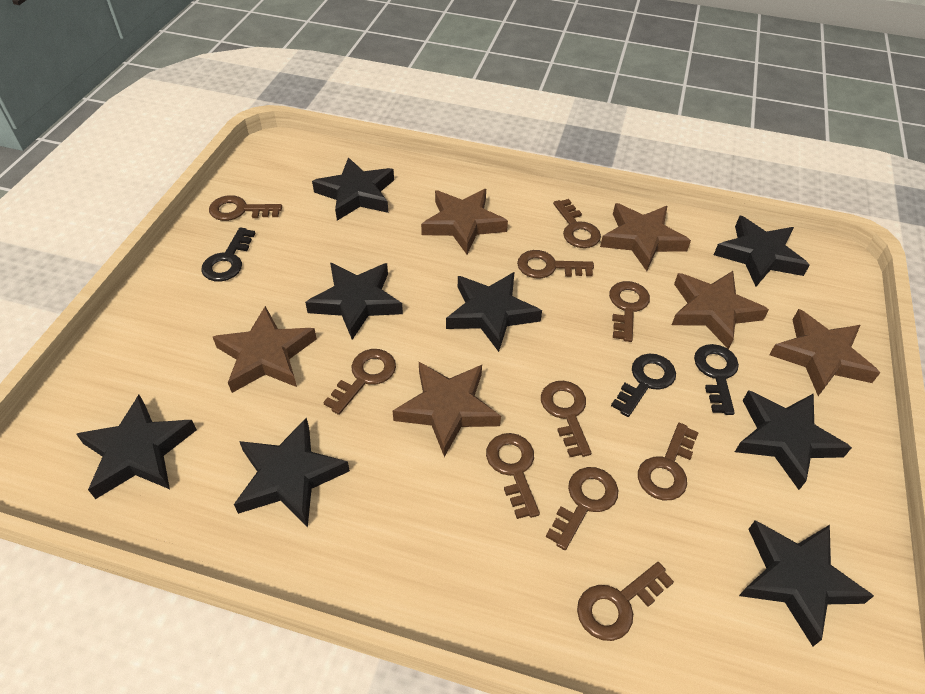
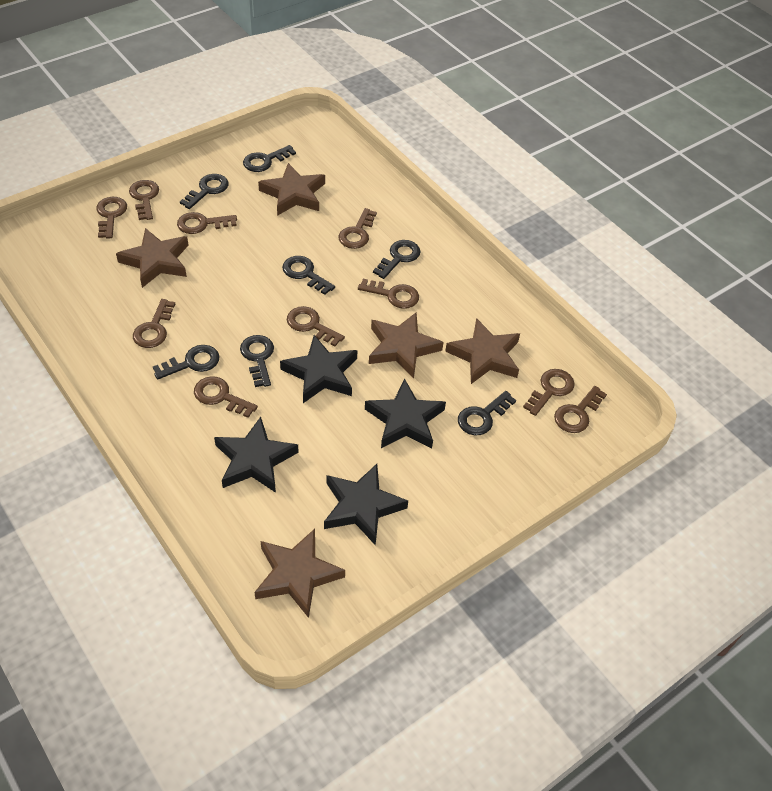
black key: [201,227,256,282] [611,354,676,417] [694,344,739,415] = 3 -> [153,345,220,380] [180,174,229,209] [240,335,274,387] [243,145,296,172] [282,256,335,295] [373,240,420,279] [458,391,516,435] = 7
black star: [76,395,197,499] [234,417,350,527] [305,263,403,340] [312,157,394,221] [446,272,542,352] [714,216,809,287] [735,390,852,490] [739,520,874,646] = 8 -> [214,417,299,493] [280,335,358,403] [324,464,408,546] [365,379,446,449] = 4
brown star: [213,306,317,393] [393,362,501,457] [421,189,508,254] [600,203,691,271] [672,271,769,349] [769,309,880,396] = 6 -> [116,228,189,288] [255,529,345,618] [258,163,325,216] [369,312,443,378] [445,318,520,384] = 5

